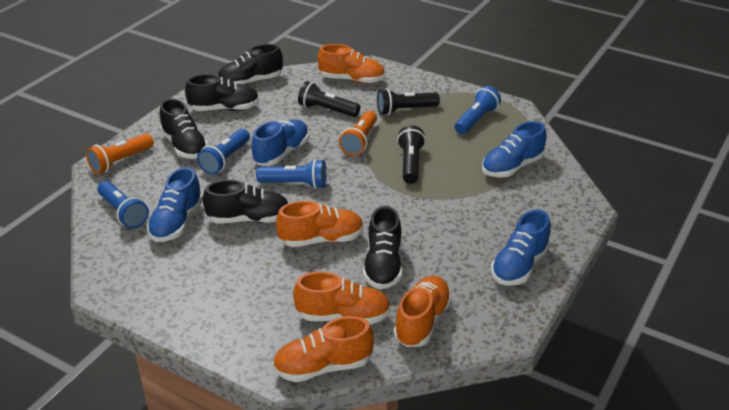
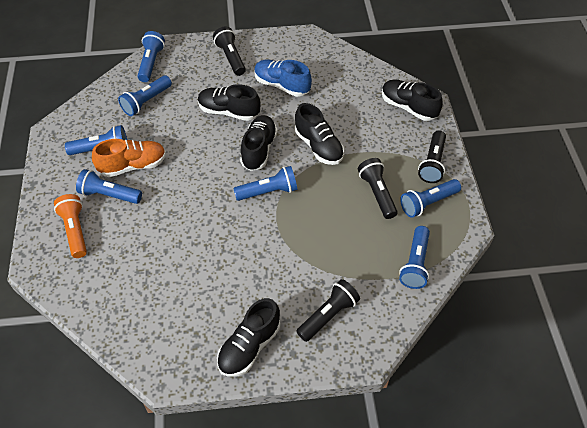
black flashlight: [298,81,360,117] [377,88,440,115] [397,125,426,184] = 3 -> [213,27,246,76] [296,279,360,342] [358,158,398,219] [418,130,446,183] = 4
blue flashlight: [97,181,149,229] [197,129,250,174] [256,159,327,189] [455,86,501,134] = 4 -> [65,125,127,155] [76,169,142,204] [118,75,172,116] [137,31,165,82] [233,166,297,201] [399,226,430,289] [400,179,461,218] = 7
blue shoe: [147,167,203,242] [251,119,309,166] [482,121,547,177] [491,210,551,285] = 4 -> [254,59,312,97] = 1
orange flashlight: [86,133,154,174] [339,111,377,156] = 2 -> [54,194,87,258] = 1
orange shoe: [273,316,374,382] [276,201,364,247] [293,271,391,324] [318,44,385,84] [394,276,452,347] = 5 -> [92,139,166,177] = 1

